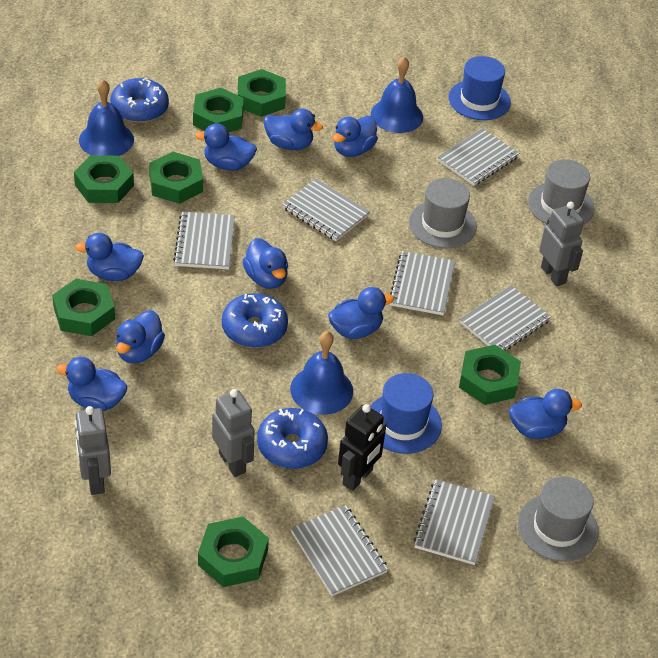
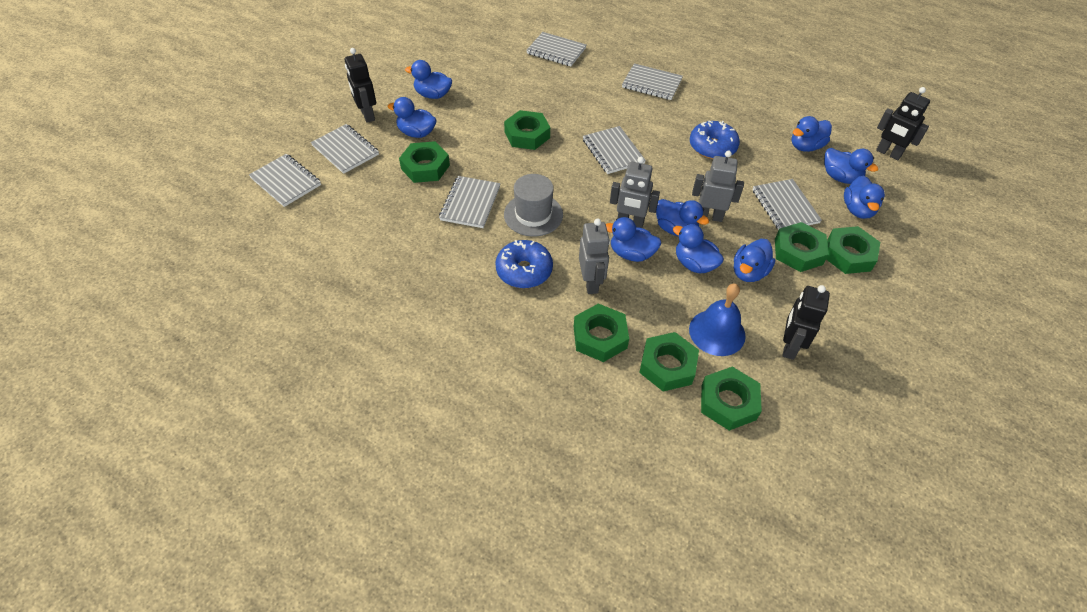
black robot: [338,404,387,491] = 1 -> [344,48,376,123] [782,285,830,360] [876,87,930,160] = 3
blue bell: [79,80,134,156] [290,331,353,415] [371,57,423,133] = 3 -> [689,284,746,356] = 1
blue donut: [110,78,169,123] [222,293,288,348] [257,408,328,469] = 3 -> [495,240,553,288] [690,121,740,159] = 2
blue hat: [370,373,442,454] [448,56,511,120] = 2 -> none = 0
grey hat: [409,178,477,248] [518,476,599,562] [528,159,594,225] = 3 -> [504,174,563,237] = 1

